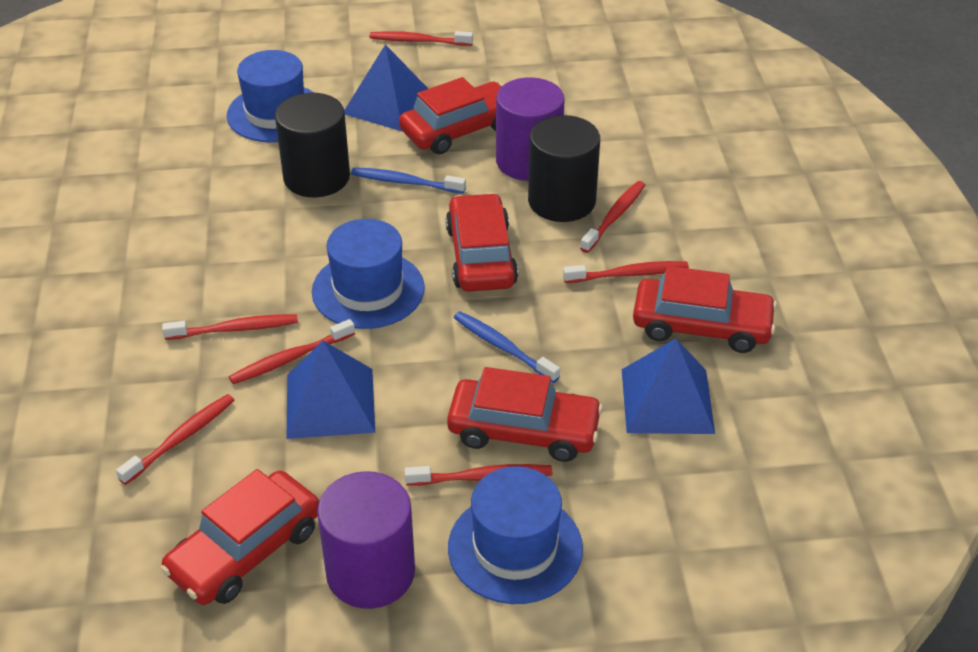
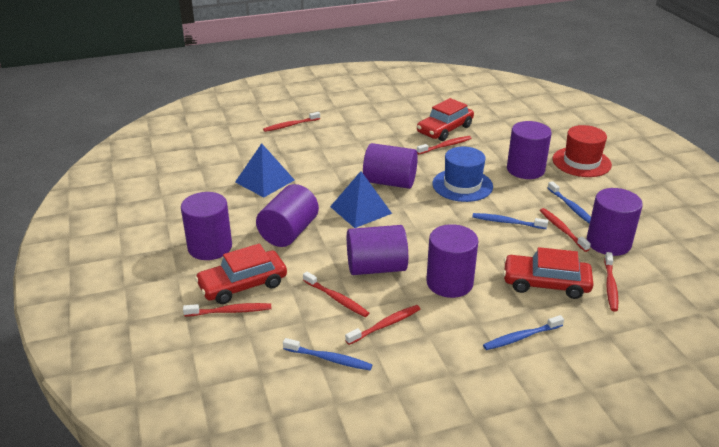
black cylinder: [275,93,350,197] [528,115,600,222] = 2 -> none = 0
blue hat: [227,50,314,142] [312,219,425,329] [448,466,583,604] = 3 -> [432,147,493,202] = 1
blue pyramid: [286,341,375,439] [344,45,428,132] [622,338,715,434] = 3 -> [235,143,294,197] [330,171,392,228] = 2
blue toothbrush: [351,167,466,194] [453,311,560,383] = 2 -> [283,338,372,370] [472,213,548,229] [483,315,564,350] [548,181,591,224] = 4
purple cylinder: [317,471,415,609] [496,77,565,181] = 2 -> [181,192,232,260] [256,184,319,247] [347,225,408,275] [363,143,418,189] [426,224,478,298] [507,121,551,179] [587,188,643,256] = 7
red car: [160,469,319,605] [399,77,503,154] [446,193,518,292] [447,367,603,462] [633,266,777,353] = 5 -> [195,244,287,304] [417,98,474,141] [503,247,594,299] = 3
red hat: none = 0 -> [552,125,612,177] = 1

